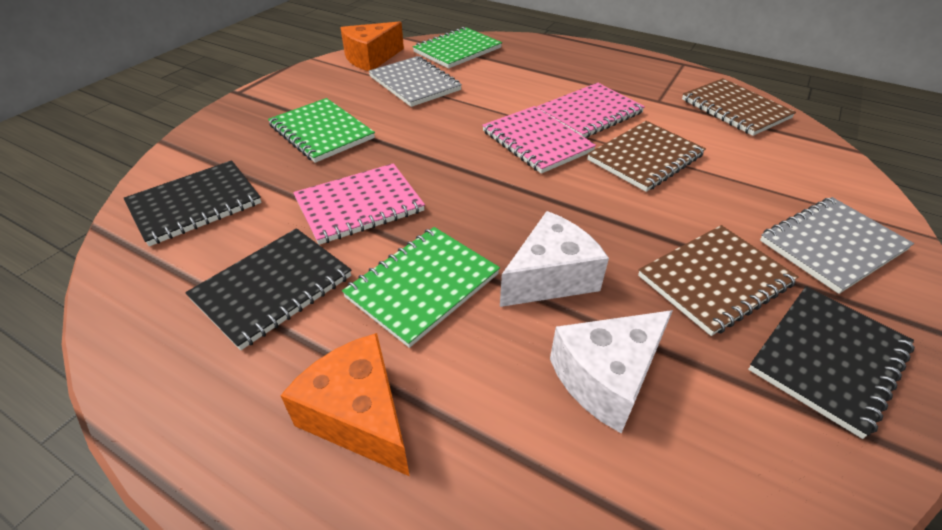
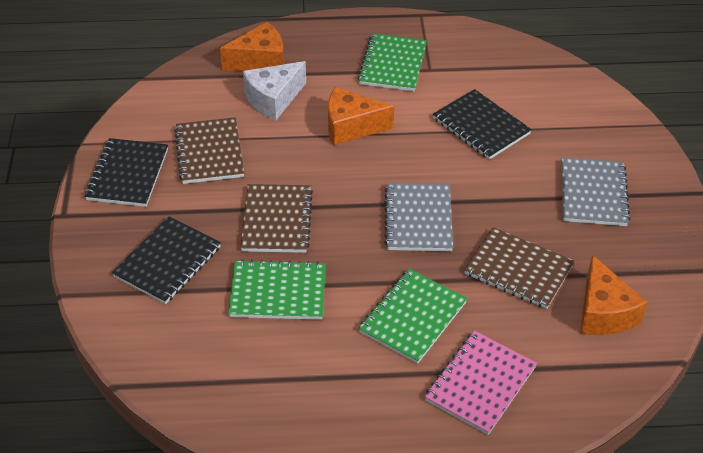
orange cheese: [280,333,410,476] [340,21,404,71] = 2 -> [220,22,284,71] [328,87,394,145] [580,255,648,335] = 3
pink notebook: [293,163,425,245] [482,106,596,174] [537,83,645,138] = 3 -> [424,331,537,435] = 1
white cheese: [500,211,609,307] [550,310,673,433] = 2 -> [243,61,306,121] = 1

